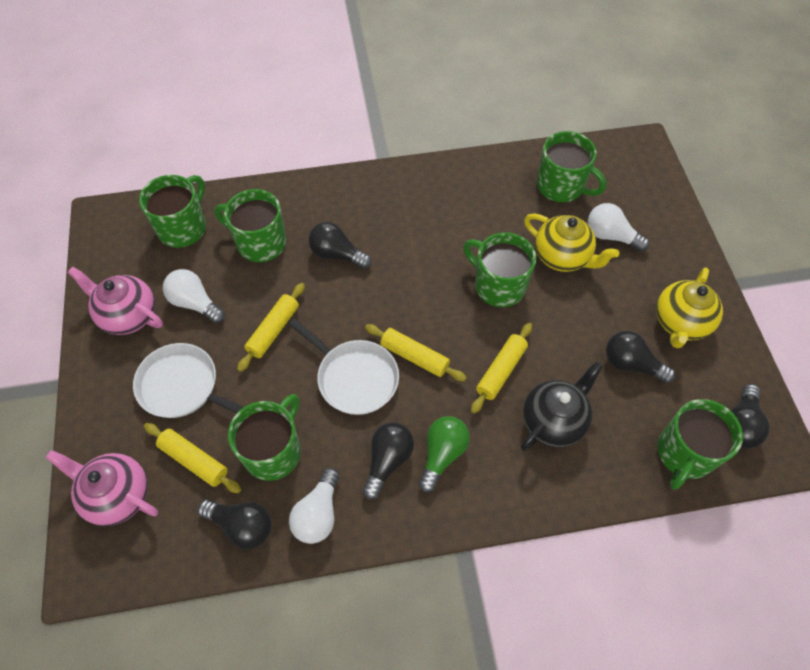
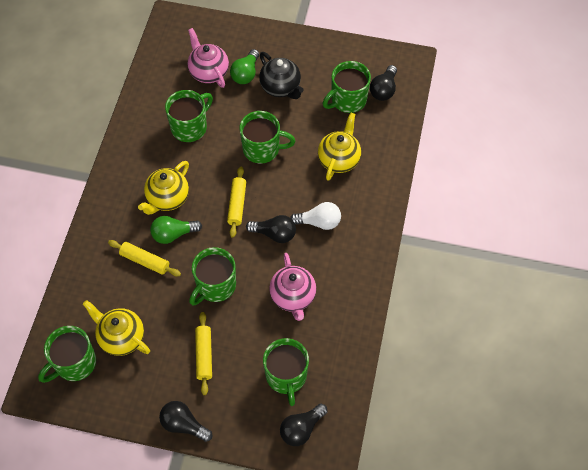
black light bulb: [198,500,272,549] [308,222,372,269] [363,422,414,500] [606,331,675,383] [730,384,770,448] = 5 -> [159,401,212,442] [246,215,296,243] [280,403,328,446] [370,65,397,101] = 4
green light bulb: [418,416,470,492] = 1 -> [150,216,202,244] [230,49,259,84] = 2
white light bulb: [163,269,225,323] [289,468,340,544] [588,203,649,252] = 3 -> [290,202,341,230] = 1
white pan: [133,343,244,418] [289,318,399,415] = 2 -> none = 0
yellow rolling pin: [144,423,241,493] [237,283,305,372] [365,324,467,381] [471,323,532,414] = 4 -> [108,240,181,276] [195,312,212,395] [227,167,246,238] = 3
yellow teapot: [524,213,619,272] [656,267,723,348] = 2 -> [83,300,150,356] [138,161,189,215] [318,112,361,181] = 3

